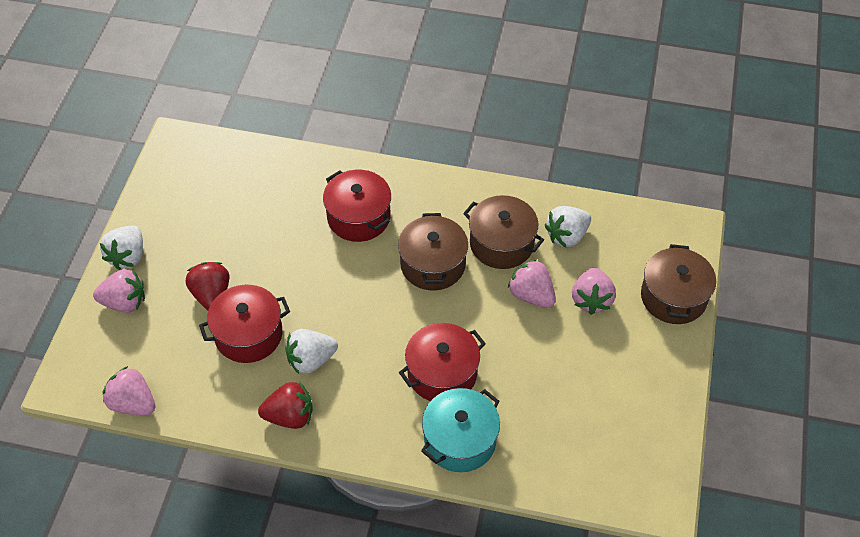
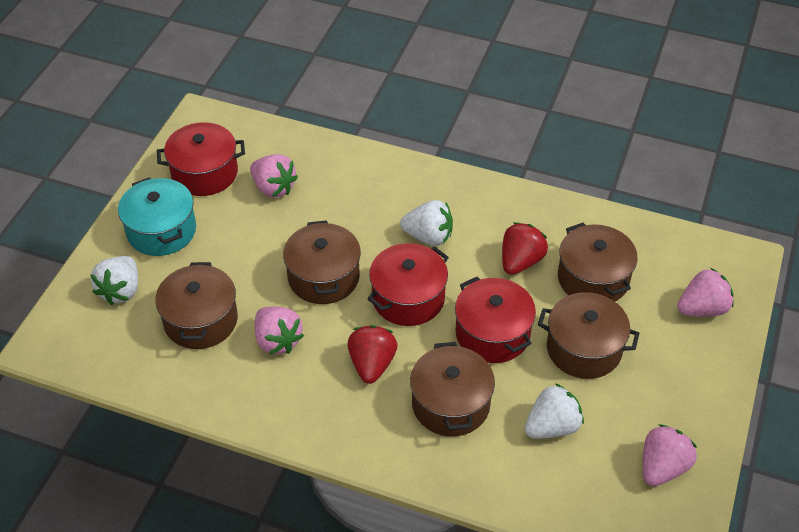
brown pot: [398,213,468,291] [463,195,544,269] [641,244,716,324] = 3 -> [155,262,238,349] [283,220,361,304] [410,342,495,437] [538,292,639,379] [558,223,638,302] = 5

